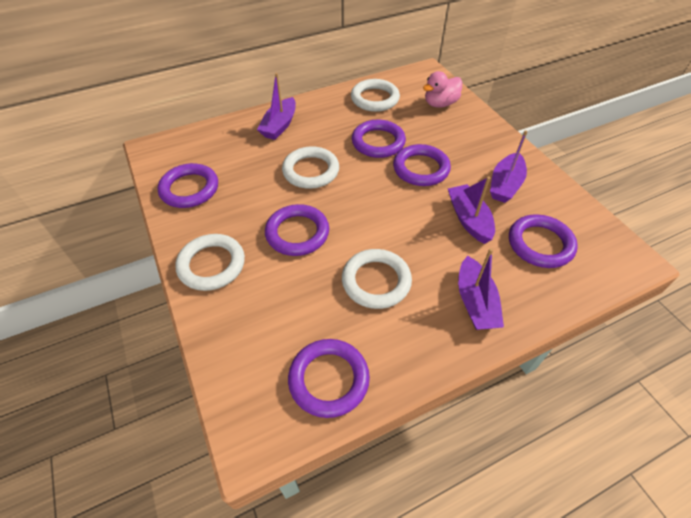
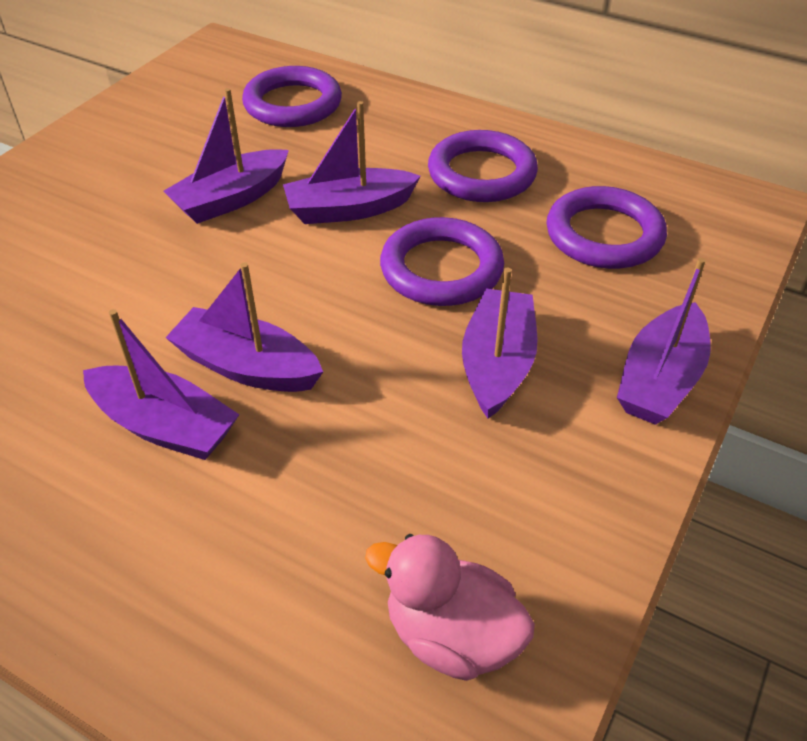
purple boat: [257,73,296,140] [448,177,495,244] [458,248,504,330] [490,130,527,203] = 4 -> [83,309,240,460] [163,88,289,224] [165,262,323,392] [283,101,421,224] [462,267,538,419] [617,258,711,425] = 6
purple ring: [158,163,218,208] [265,204,329,256] [288,339,370,418] [352,120,406,158] [393,144,451,186] [509,214,578,268] = 6 -> [242,66,342,127] [380,217,504,306] [428,130,538,202] [546,186,667,269] = 4
white ring: [175,234,245,291] [282,146,339,189] [342,249,412,309] [351,79,400,112] = 4 -> none = 0

